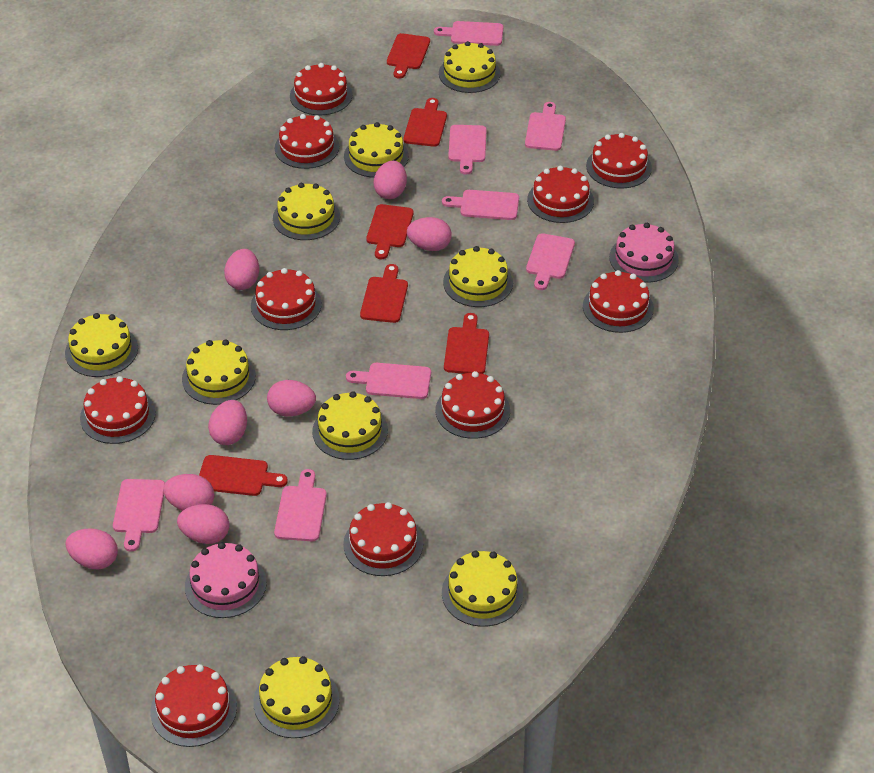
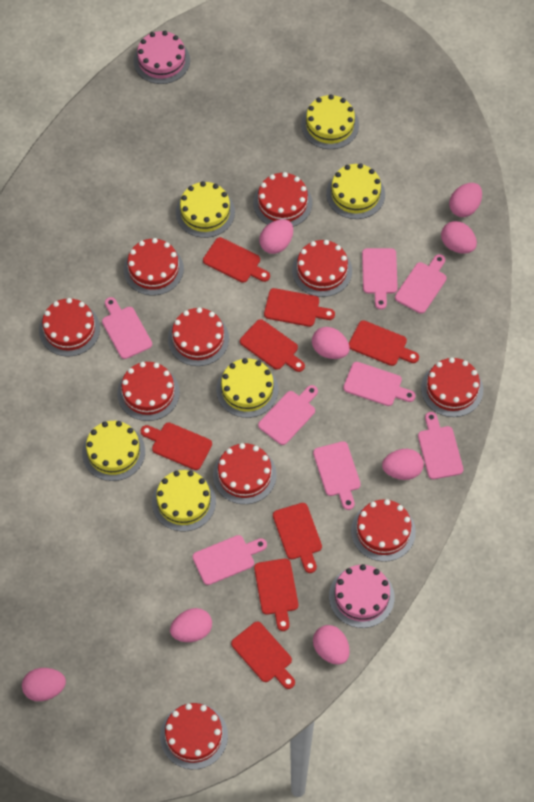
red cutting board: [199,455,288,496] [360,264,408,323] [366,204,414,259] [387,33,430,79] [403,98,447,147] [444,313,489,374] = 6 -> [140,422,212,470] [203,237,270,283] [231,622,295,689] [240,319,305,372] [254,558,298,631] [264,288,335,327] [273,503,322,573] [349,320,419,366] = 8
yellow cake: [65,313,138,377] [182,340,256,405] [253,656,339,738] [273,183,340,240] [312,391,388,460] [344,122,409,177] [439,41,501,93] [442,551,524,627] [443,246,513,307] = 9 -> [82,421,145,481] [152,470,216,532] [176,181,235,238] [216,358,278,418] [301,94,359,149] [326,163,385,219] = 6

